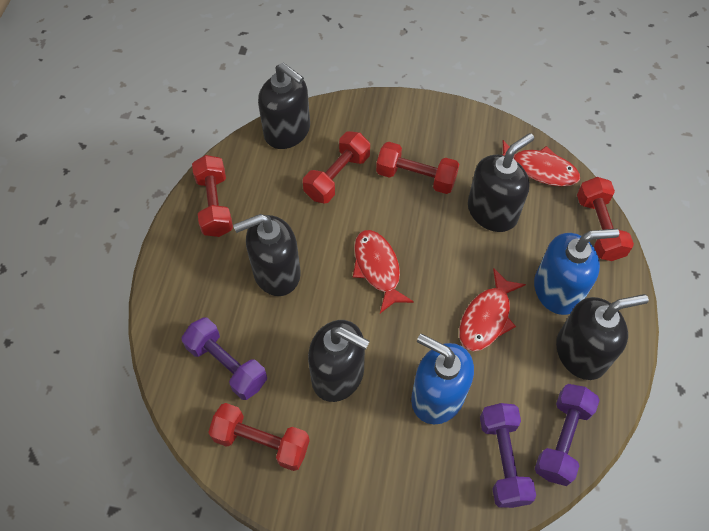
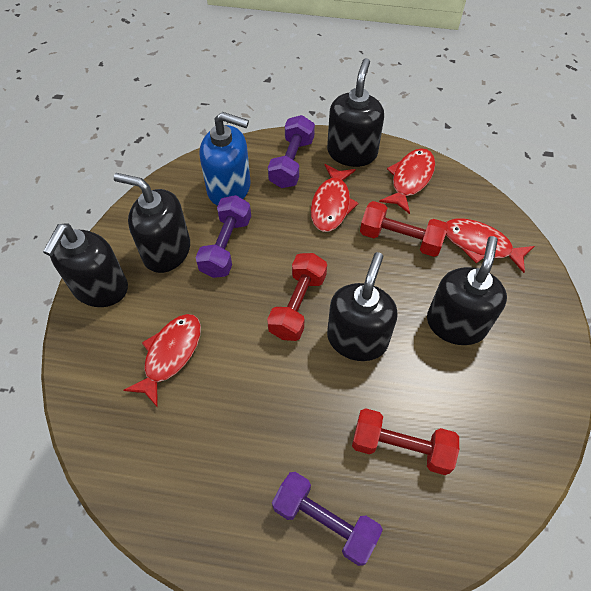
blue soap dispenser: [411,334,474,424] [534,229,619,315] = 2 -> [199,112,250,206] = 1
red dumbbell: [192,155,233,237] [208,403,310,471] [303,131,370,203] [376,142,459,194] [577,177,634,261] = 5 -> [267,253,327,341] [352,408,459,475] [360,201,448,257] = 3
red fish: [353,230,414,313] [459,268,526,351] [502,140,580,187] = 3 -> [124,314,201,408] [311,164,359,232] [379,148,435,214] [446,219,535,273] = 4

